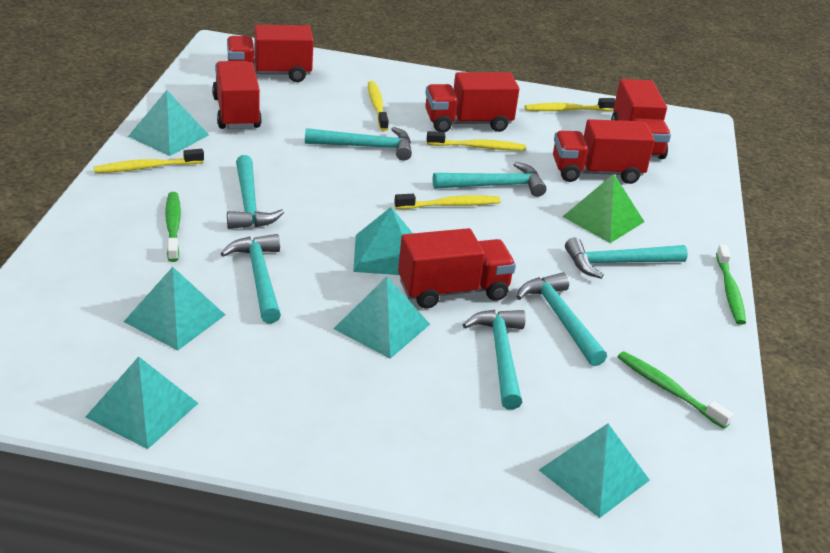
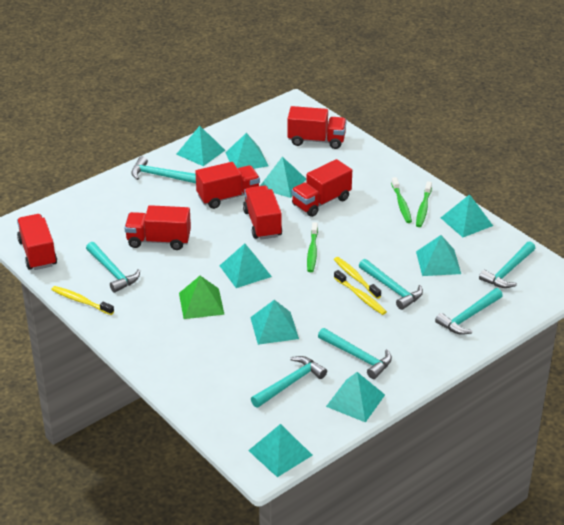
turquoise pyramid: [85,356,198,449] [124,267,225,350] [128,90,209,156] [334,276,430,359] [353,207,413,275] [539,423,650,518] = 6 -> [176,126,225,166] [220,244,272,288] [225,133,269,169] [248,424,313,477] [250,300,299,345] [260,157,306,198] [326,372,385,422] [416,235,461,276] [441,194,493,237] = 9
yellow toothbrush: [94,149,204,173] [368,81,389,131] [394,194,501,209] [427,131,526,151] [525,98,615,111] = 5 -> [51,286,114,315] [334,257,381,299] [334,270,387,315] = 3

